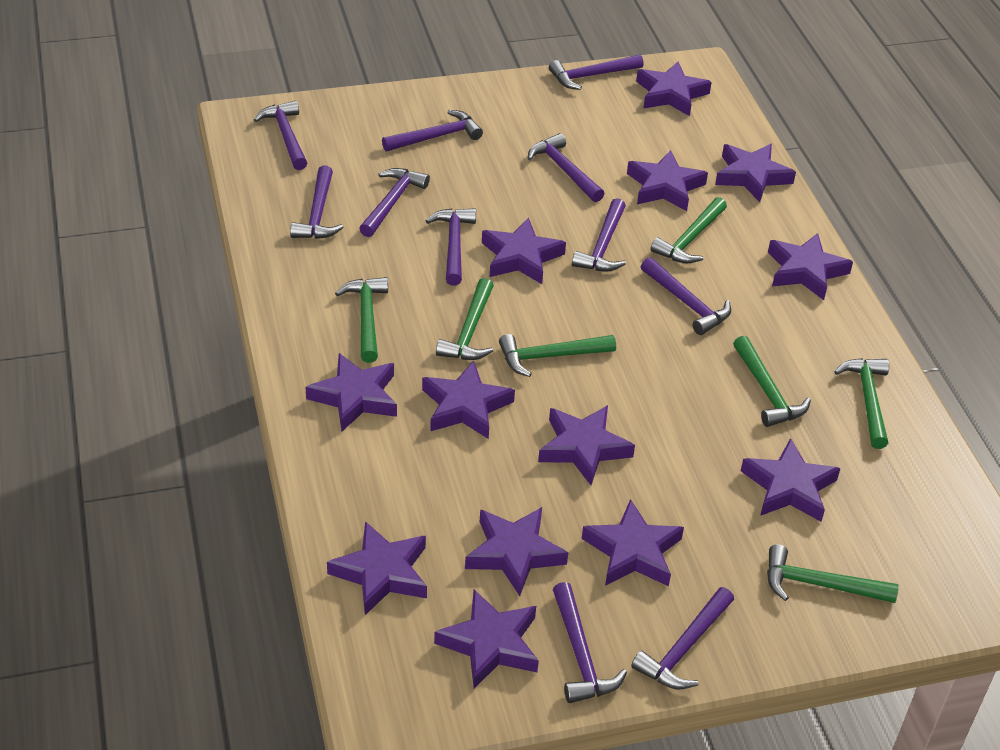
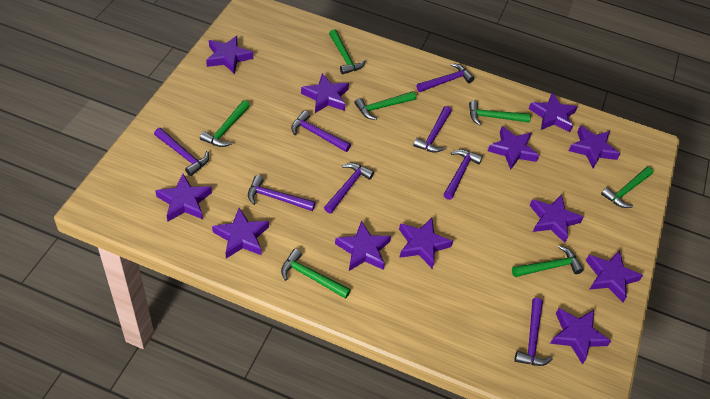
purple hammer: [254,101,307,170] [290,165,343,239] [359,168,430,237] [382,110,483,151] [426,208,476,286] [528,133,605,202] [549,54,644,90] [553,582,627,703] [572,198,626,272] [631,587,734,689] [641,257,731,335] = 11 -> [154,128,209,176] [248,175,315,211] [291,111,351,152] [324,163,374,213] [413,106,452,153] [417,63,474,92] [443,149,483,200] [514,298,553,366] = 8
purple star: [306,353,397,431] [327,521,427,615] [422,361,515,439] [434,590,539,688] [465,507,568,596] [482,217,566,284] [538,405,635,485] [582,499,684,586] [627,150,708,211] [636,62,712,116] [715,144,796,202] [741,438,841,522] [768,233,853,300] = 13 -> [155,174,212,221] [206,36,253,74] [212,208,269,259] [301,73,349,113] [335,221,391,271] [399,218,453,269] [488,126,539,170] [529,93,578,132] [529,194,584,243] [550,308,611,365] [568,126,620,168] [586,250,643,302] = 12

